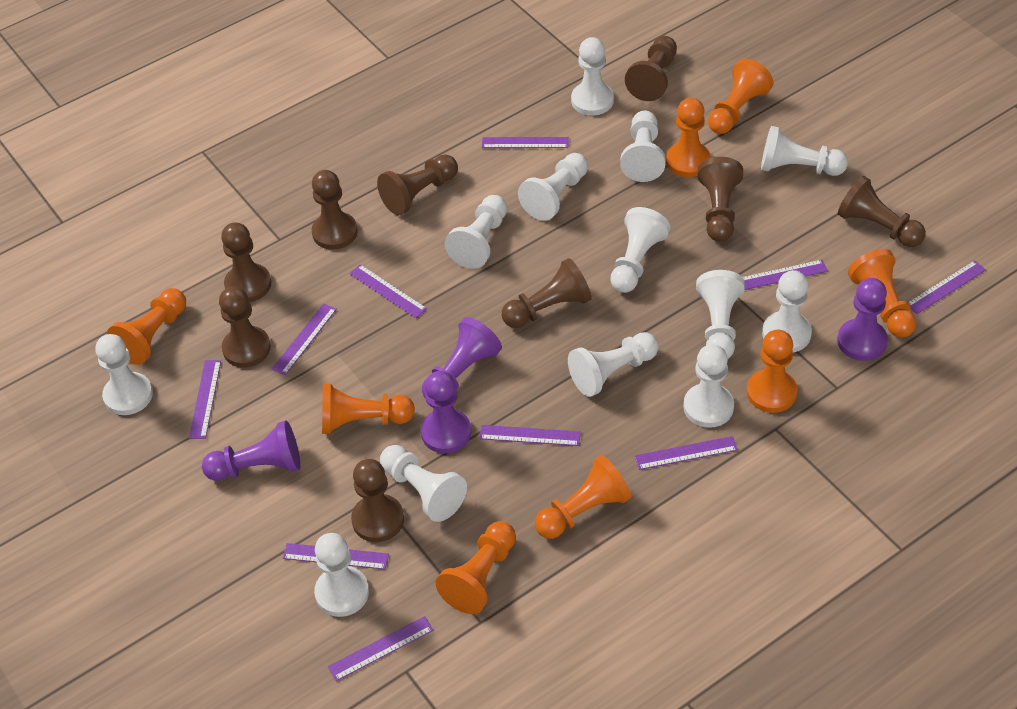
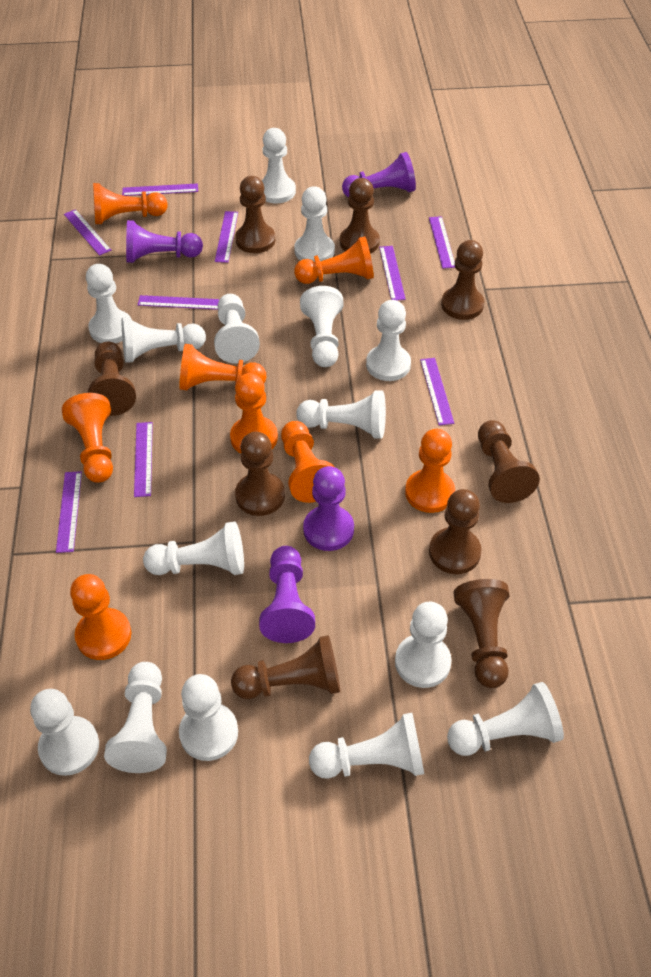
purple ruler: [189,360,221,439] [272,303,337,375] [283,543,389,570] [328,616,433,681] [349,264,427,318] [479,425,581,446] [482,137,569,148] [635,436,738,470] [742,260,828,290] [908,260,986,314] = 10 -> [56,471,82,553] [64,209,111,256] [122,183,198,196] [134,422,153,497] [137,295,220,310] [215,211,238,263] [379,246,406,300] [420,358,454,425] [429,216,455,269] = 9
white pawn: [95,334,153,415] [314,533,369,617] [380,445,467,522] [445,195,507,269] [518,153,588,221] [568,332,659,397] [571,37,614,116] [610,207,670,293] [620,111,665,182] [683,344,734,428] [696,270,745,359] [761,126,848,176] [762,270,812,353] = 13 -> [30,689,99,776] [86,264,131,343] [104,662,167,773] [122,317,206,363] [143,521,244,575] [179,674,238,761] [214,294,260,364] [262,128,296,203] [294,186,335,262] [296,391,386,439] [300,286,344,367] [309,713,424,779] [366,300,411,381] [395,602,452,688] [447,682,564,756] = 15

